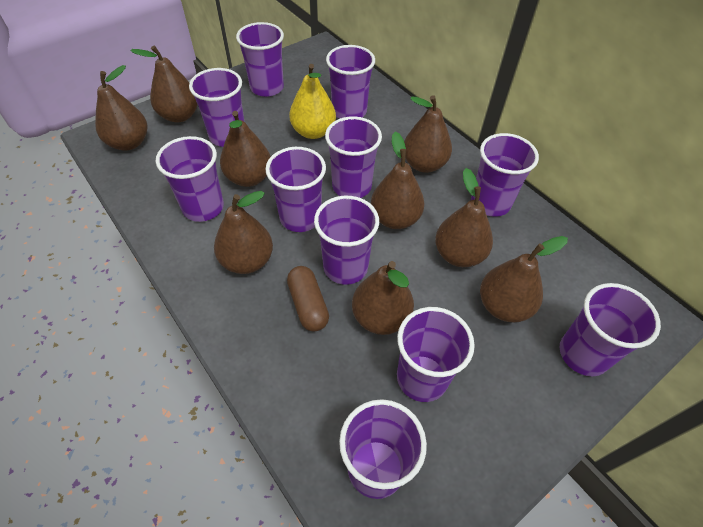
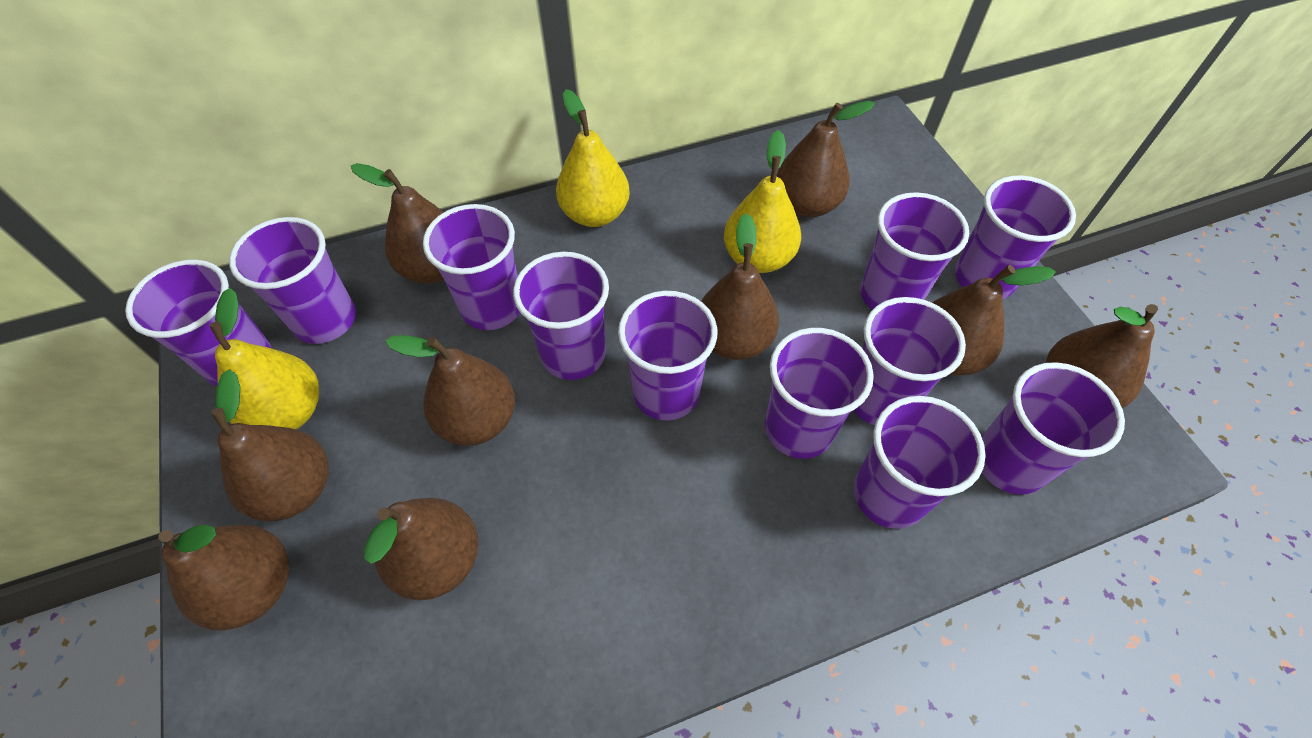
brown capsule: [287,266,329,332] = 1 -> none = 0
yellow pear: [289,64,336,139] = 1 -> [209,288,319,430] [556,89,630,227] [724,130,801,273] = 3

